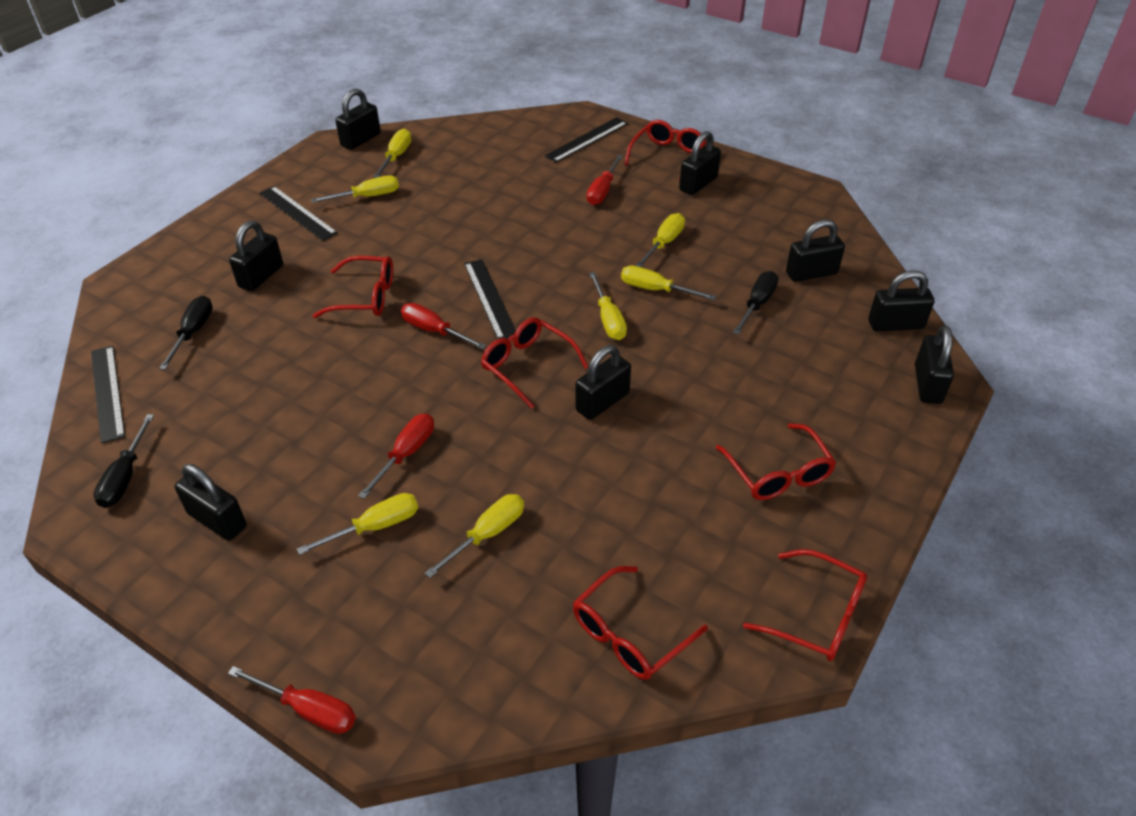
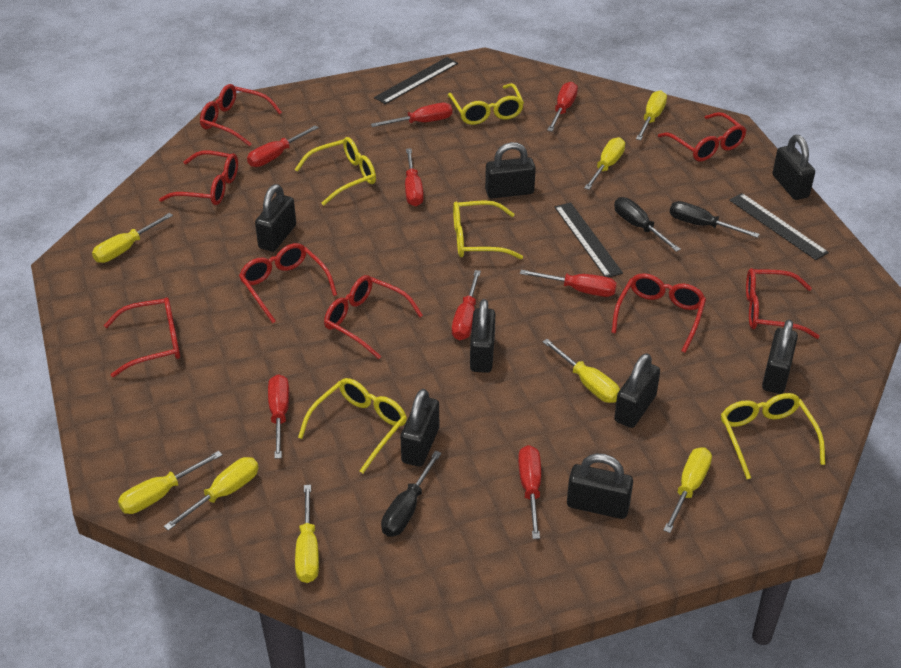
black ruler: [91,346,125,443] [259,186,338,241] [464,259,516,339] [544,117,628,163] = 4 -> [374,57,458,104] [554,202,623,277] [729,193,829,260] = 3
red glasses: [313,256,393,318] [481,317,588,409] [573,566,708,680] [624,120,706,180] [716,423,836,500] [743,549,867,661] = 6 -> [104,297,180,377] [159,151,238,205] [200,84,282,147] [239,243,337,323] [324,275,423,359] [611,273,706,353] [658,112,746,162] [746,268,820,339] = 8
red screwdriver: [228,666,356,734] [358,414,434,499] [401,303,486,350] [587,155,623,205] = 4 -> [247,125,319,167] [268,374,289,459] [371,103,452,127] [405,148,424,206] [452,270,481,340] [518,445,541,539] [520,270,617,297] [547,82,578,131] = 8
yellow glasses: none = 0 -> [294,137,376,206] [298,378,407,473] [448,83,524,125] [453,200,523,259] [721,393,825,479] = 5
yellow screwdriver: [297,493,418,555] [311,175,399,203] [373,129,412,178] [424,494,524,578] [589,272,627,340] [621,265,716,300] [635,213,685,267] = 7 -> [92,213,173,263] [118,451,222,514] [164,457,258,531] [295,485,319,583] [542,339,620,403] [584,137,625,190] [636,90,667,140] [663,447,712,533] = 8

